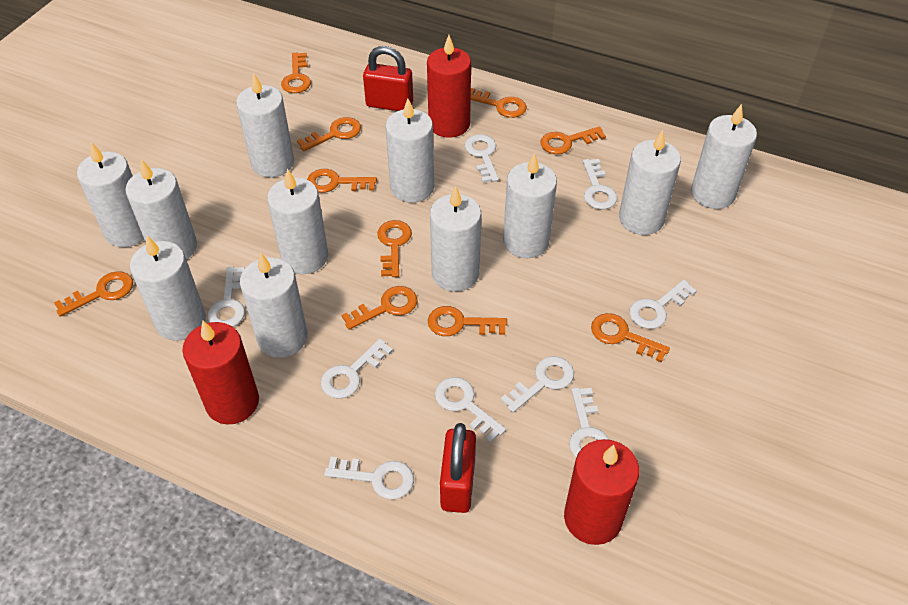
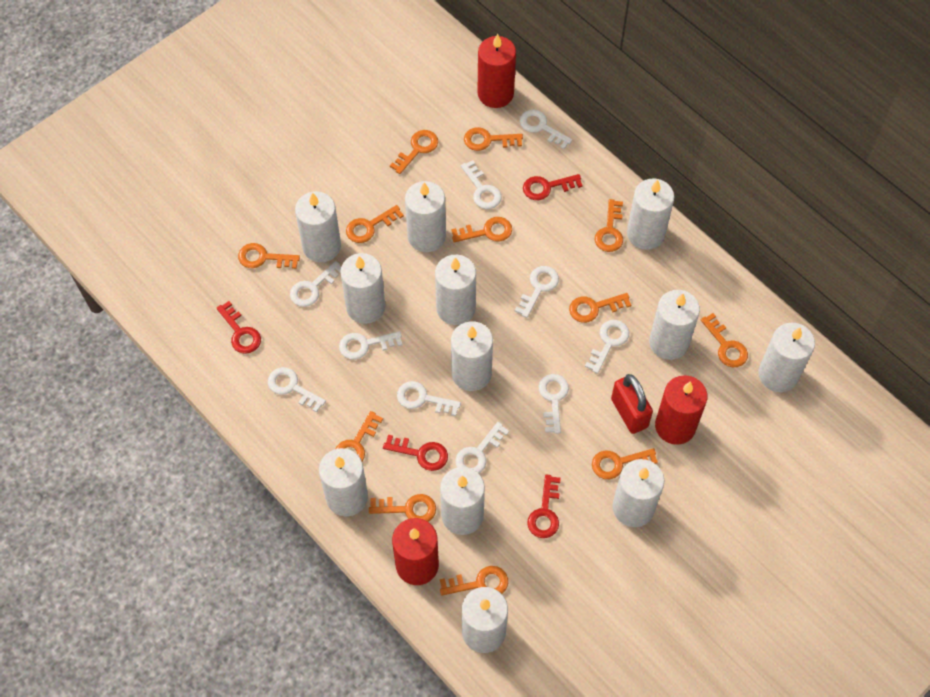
orange key: [54,271,133,317] [281,53,311,93] [297,117,361,151] [307,169,377,193] [341,286,417,330] [377,220,412,277] [428,306,507,336] [471,88,527,118] [540,126,606,154] [591,313,670,362] = 10 -> [238,243,300,269] [335,411,383,461] [346,205,404,243] [369,494,436,522] [390,130,438,174] [440,566,508,595] [451,217,512,242] [464,127,523,151] [569,293,631,323] [592,448,658,479] [595,199,623,252] [701,313,748,367] = 12
red key: none = 0 -> [217,301,261,354] [383,435,448,471] [523,174,583,200] [527,474,561,538] = 4
red padlock: [363,46,413,111] [440,423,476,513] = 2 -> [611,374,653,434] = 1
white candle: [77,142,144,247] [125,159,197,260] [130,236,206,341] [236,73,294,177] [240,253,308,358] [267,169,328,274] [386,98,434,202] [430,186,481,292] [503,153,557,258] [619,130,681,235] [691,104,757,209] = 11 -> [295,191,341,262] [319,448,368,516] [340,253,386,324] [405,181,446,252] [435,255,476,325] [440,467,485,535] [451,321,493,391] [462,587,508,653] [612,459,664,527] [627,178,674,250] [649,290,700,360] [759,323,815,392] = 12
white key: [208,267,245,327] [321,339,393,399] [324,457,414,499] [435,377,506,442] [465,134,499,183] [500,356,574,413] [569,388,609,458] [583,159,617,209] [630,280,697,329] = 9 -> [268,367,326,413] [290,261,341,307] [339,331,402,360] [397,381,461,416] [455,422,509,473] [461,160,502,209] [515,266,559,318] [520,109,572,149] [539,374,569,434] [585,320,629,374] = 10

